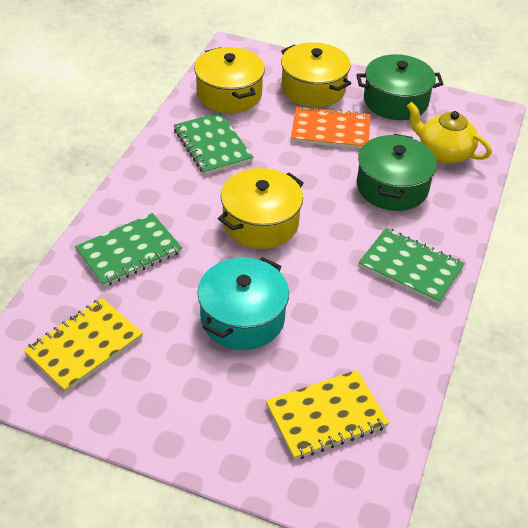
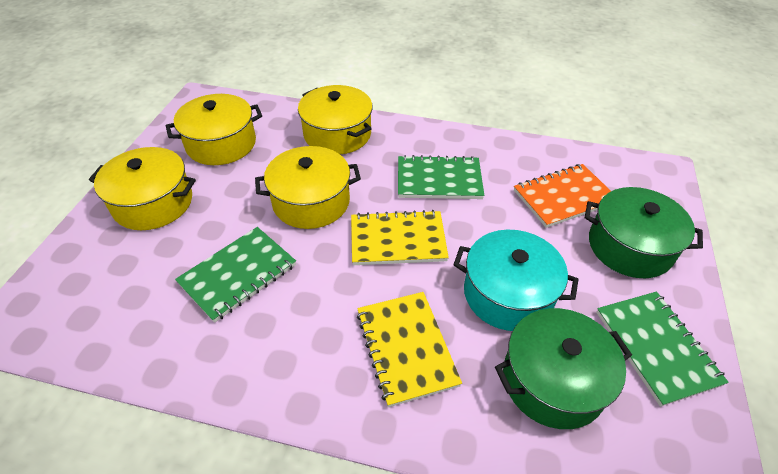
yellow pot: [194,47,265,113] [218,168,304,249] [281,42,351,107] = 3 -> [89,147,196,230] [166,94,262,165] [255,146,361,229] [298,85,373,154] = 4
yellow teapot: [407,102,492,164] = 1 -> none = 0

